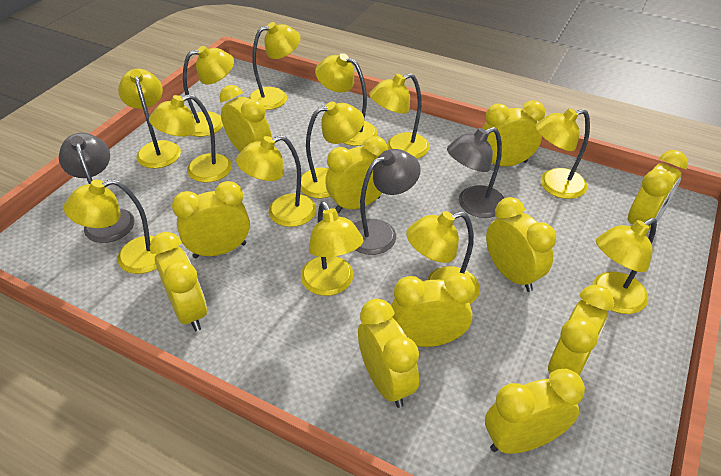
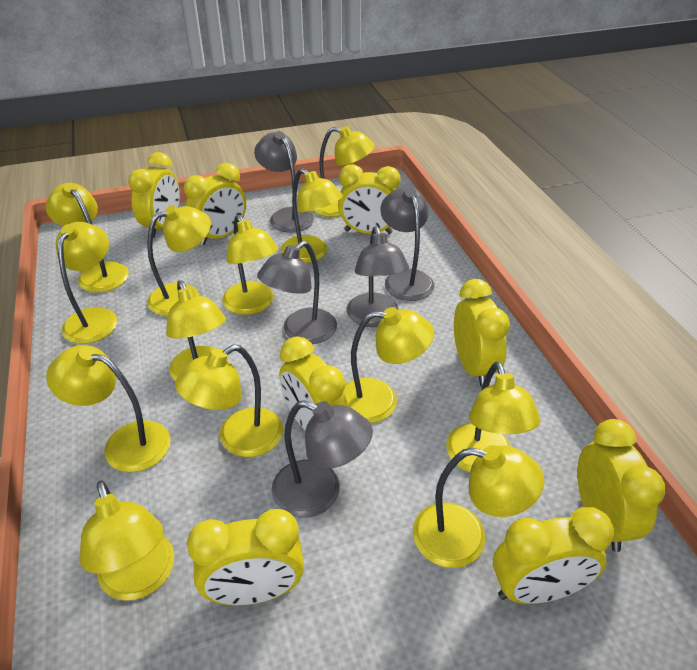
grey lamp: [59,133,135,243] [354,149,421,255] [447,127,504,218] = 3 -> [254,131,314,233] [257,241,337,344] [272,400,373,517] [346,226,409,327] [380,187,434,301] = 5
yellow clock: [150,232,207,331] [172,181,250,258] [219,85,272,152] [325,136,388,213] [358,299,419,408] [391,273,475,347] [482,100,545,166] [485,369,585,454] [486,197,556,292] [548,285,614,376] [628,150,688,230] = 11 -> [128,152,180,238] [184,163,246,245] [187,509,304,606] [279,336,348,431] [338,164,400,234] [454,279,510,387] [493,507,614,604] [577,419,666,552] = 8

